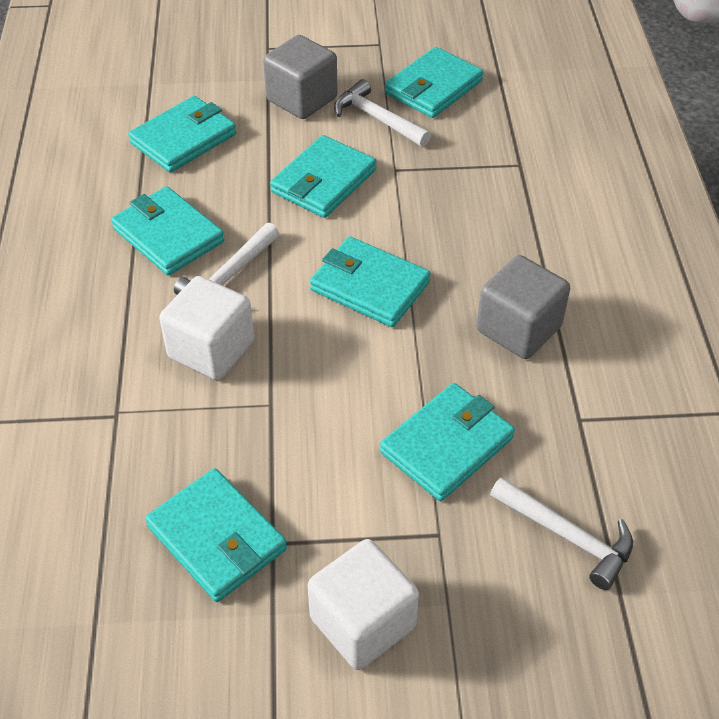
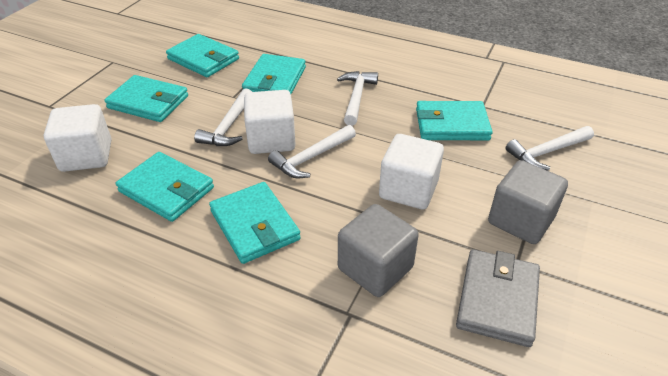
grey wallet: none = 0 -> [456,249,540,347] = 1
turquoise wallet: [111,186,224,276] [128,96,236,173] [145,468,287,602] [270,135,376,218] [310,236,431,327] [380,383,515,501] [385,47,483,118] = 7 -> [105,75,188,122] [116,152,214,222] [166,34,239,77] [209,182,301,264] [242,54,306,94] [416,101,493,140] = 6
white cube: [159,276,254,380] [308,539,419,670] = 2 -> [44,104,111,172] [244,90,296,154] [379,134,444,209] = 3
white hammer: [174,223,280,295] [334,79,431,147] [490,477,633,590] = 3 -> [194,88,252,146] [268,125,356,178] [337,71,378,126] [506,126,594,171] = 4

